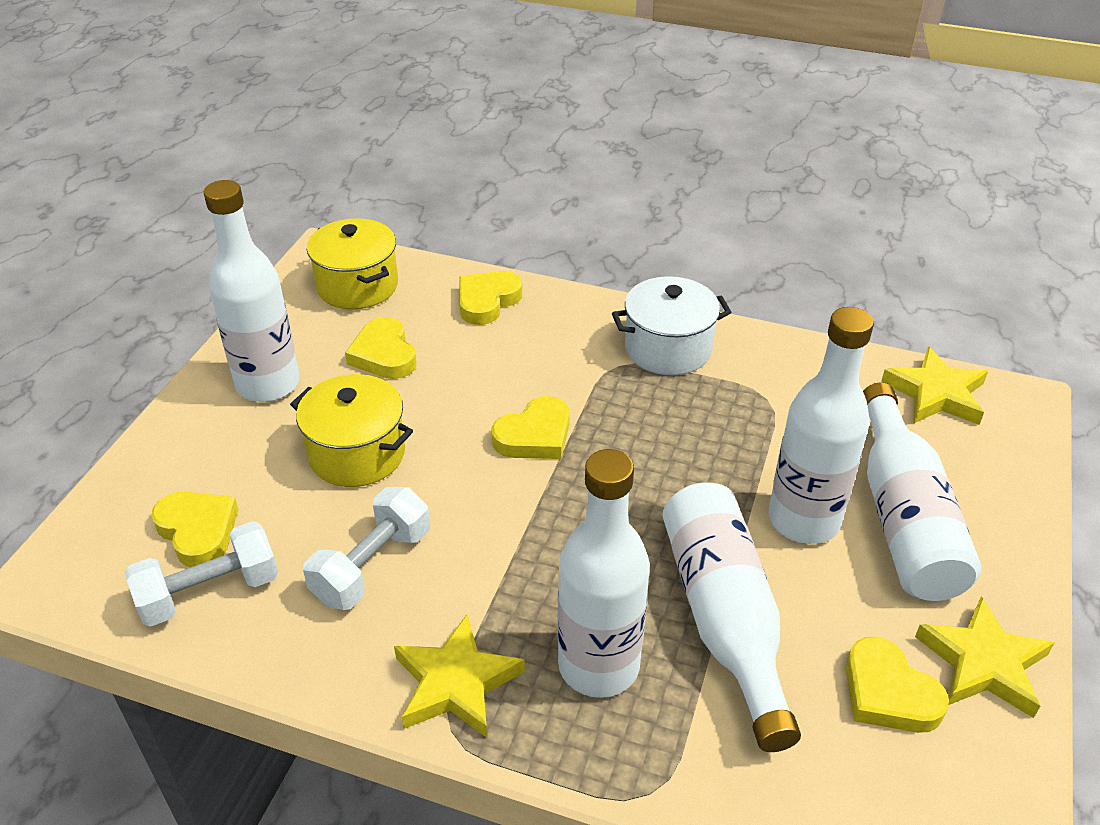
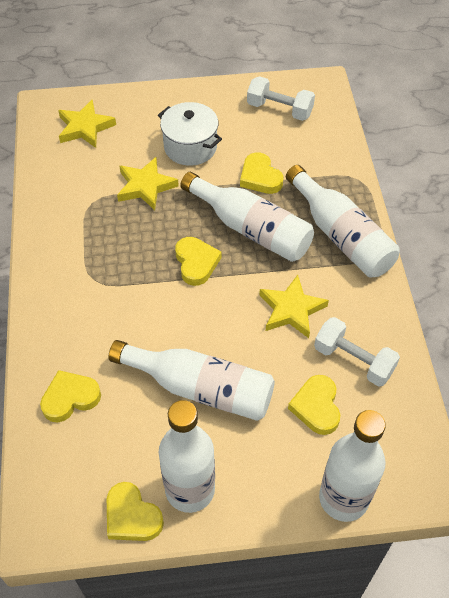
yellow pot: [290,374,413,487] [307,218,398,309] = 2 -> none = 0

